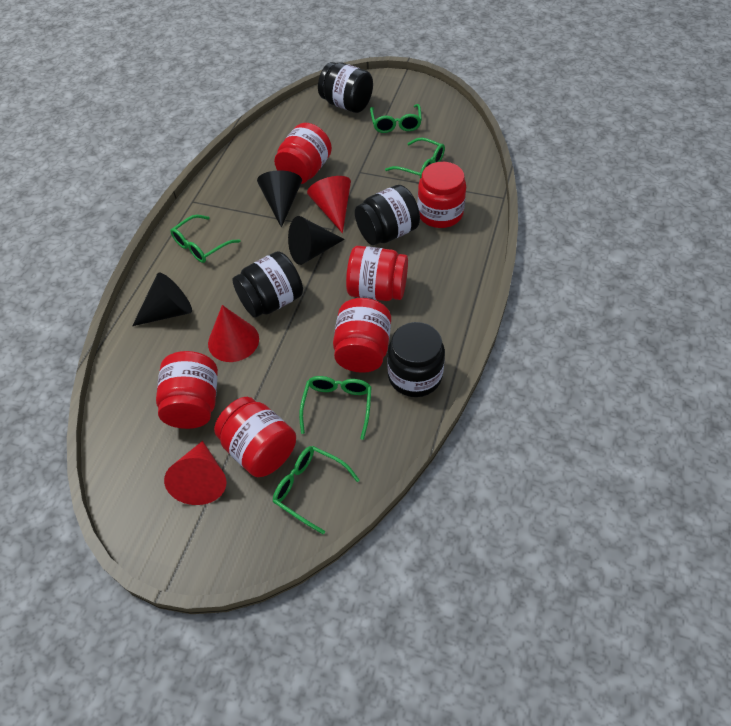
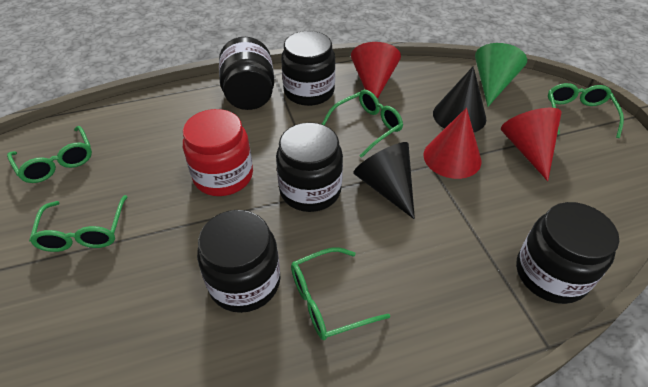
black cone: [132,272,192,326] [257,170,302,228] [288,216,345,265] = 3 -> [353,142,415,219] [433,66,486,132] = 2
black jar: [232,251,303,318] [318,62,373,113] [355,185,420,245] [387,322,445,397] = 4 -> [197,210,281,313] [219,37,275,110] [276,122,343,212] [281,31,335,106] [516,202,619,304] = 5
green cone: none = 0 -> [475,43,527,106] = 1
red jar: [156,351,218,429] [214,397,296,477] [274,123,332,184] [333,298,391,373] [346,246,408,301] [417,162,466,228] = 6 -> [183,109,253,196] = 1

